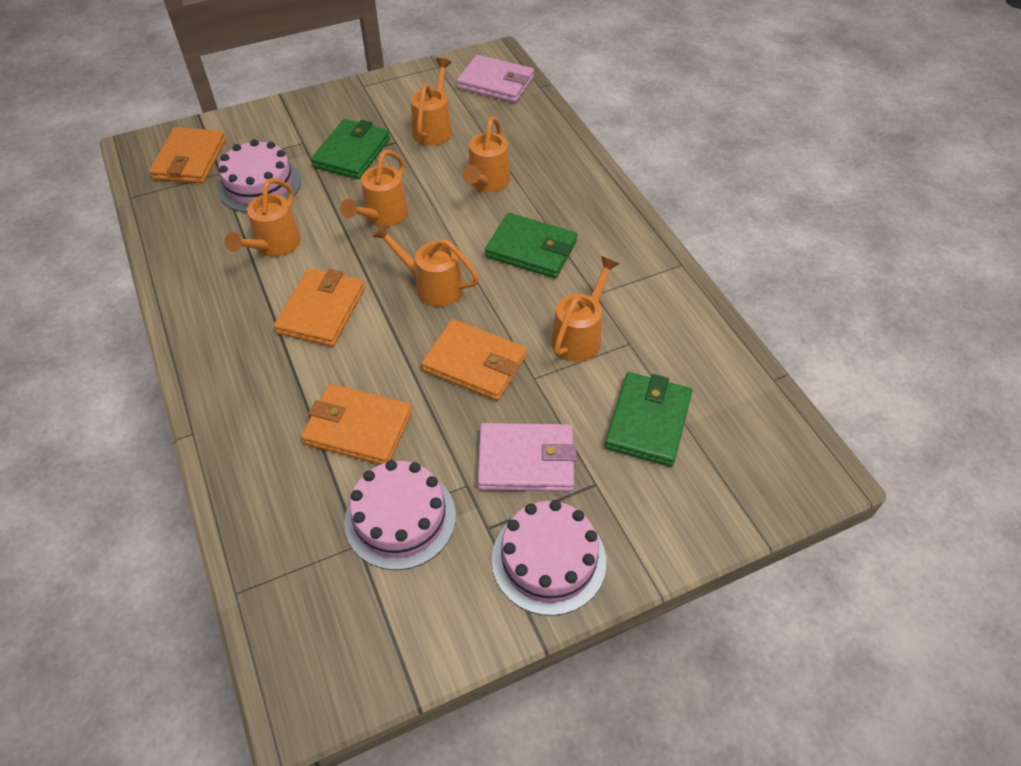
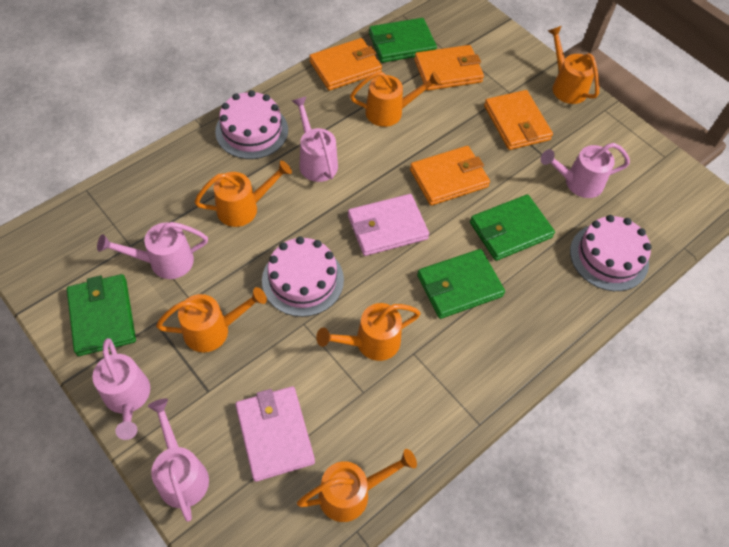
green wallet: [311,119,390,179] [485,213,577,278] [605,372,692,467] = 3 -> [67,274,136,356] [369,18,437,63] [417,249,505,319] [470,194,555,261] = 4
pink watering can: none = 0 -> [92,338,150,440] [97,222,208,279] [148,398,209,521] [292,96,338,182] [540,143,630,198] = 5

